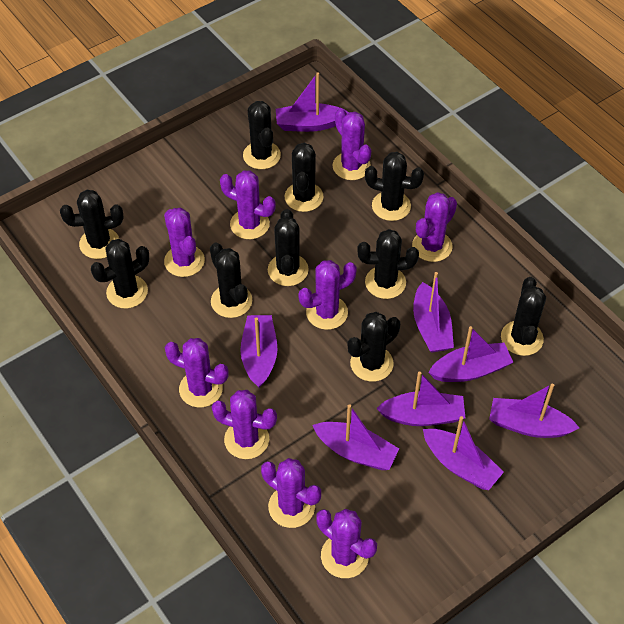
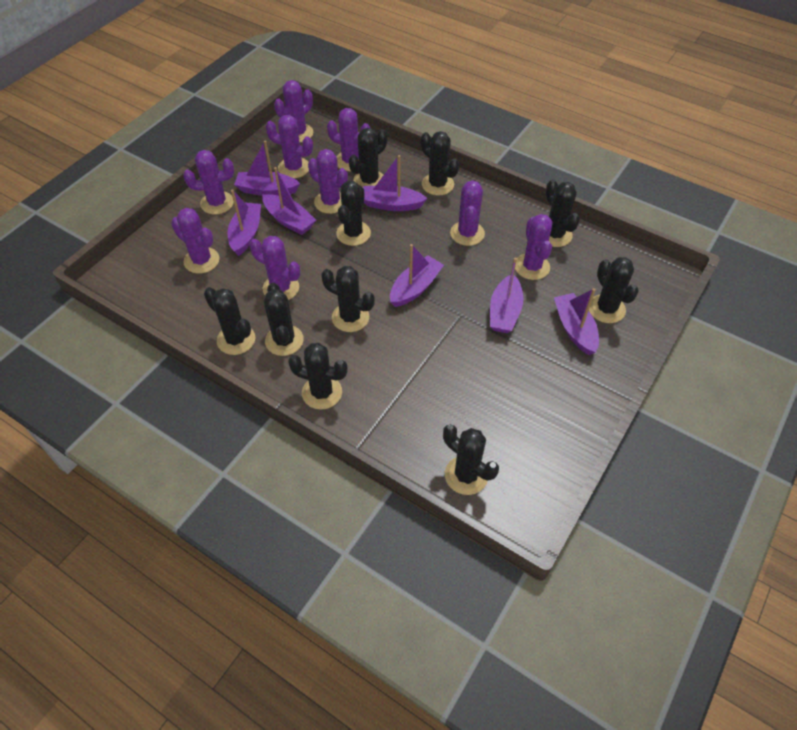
purple boat: [240,315,277,388] [276,72,349,132] [313,404,399,470] [376,372,465,426] [413,272,454,353] [423,416,504,490] [428,326,513,382] [489,384,579,438] = 8 -> [228,189,261,256] [234,140,300,196] [262,167,316,235] [363,155,428,211] [390,244,444,307] [490,258,524,333] [554,288,599,355] = 7

